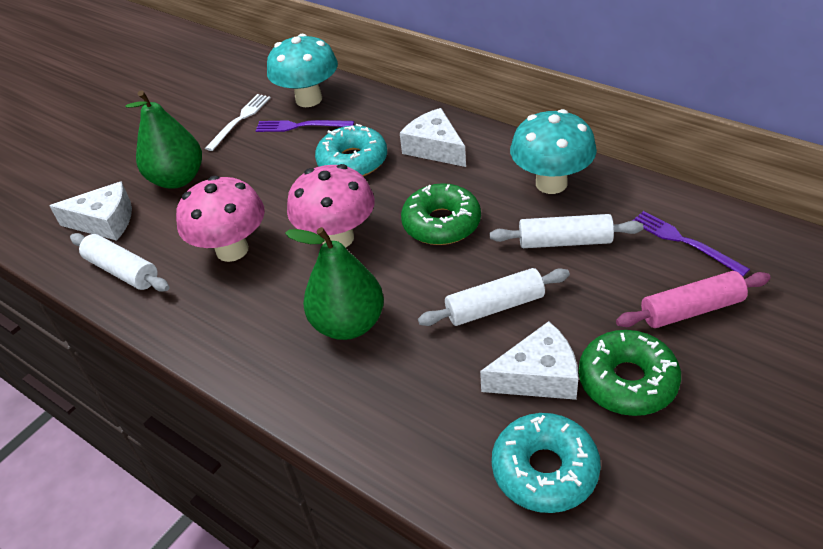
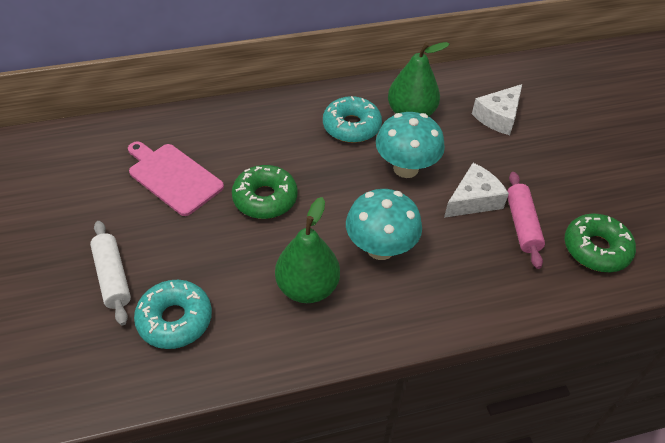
pink cutting board: none = 0 -> [128,141,224,216] = 1
pink mushroom: [176,176,265,262] [287,164,375,248] = 2 -> none = 0
purple fork: [256,120,354,132] [632,211,750,276] = 2 -> none = 0
white cheese: [50,181,132,241] [400,108,466,167] [480,321,579,400] = 3 -> [444,163,509,218] [472,84,522,135] = 2
white fork: [205,94,271,151] = 1 -> none = 0
white rolling pin: [70,233,169,292] [418,268,570,326] [490,214,643,248] = 3 -> [90,221,131,326] = 1

